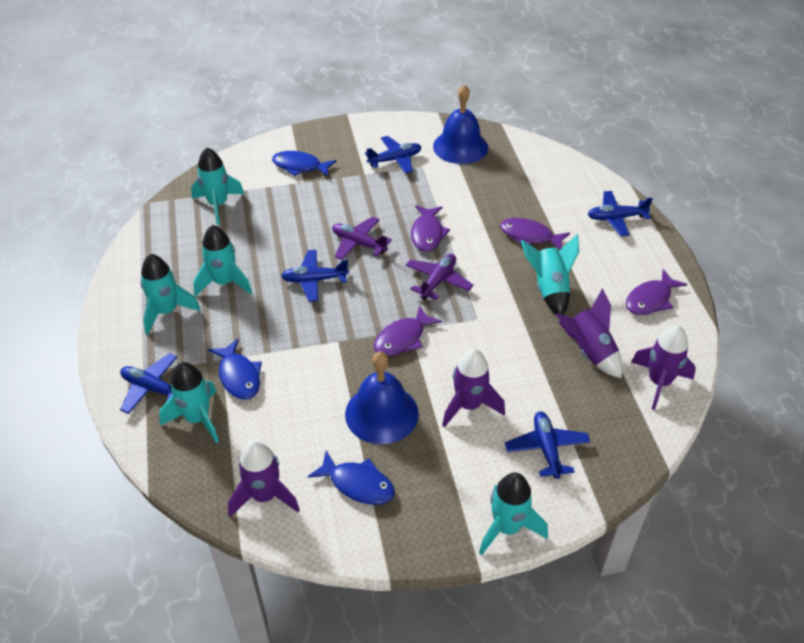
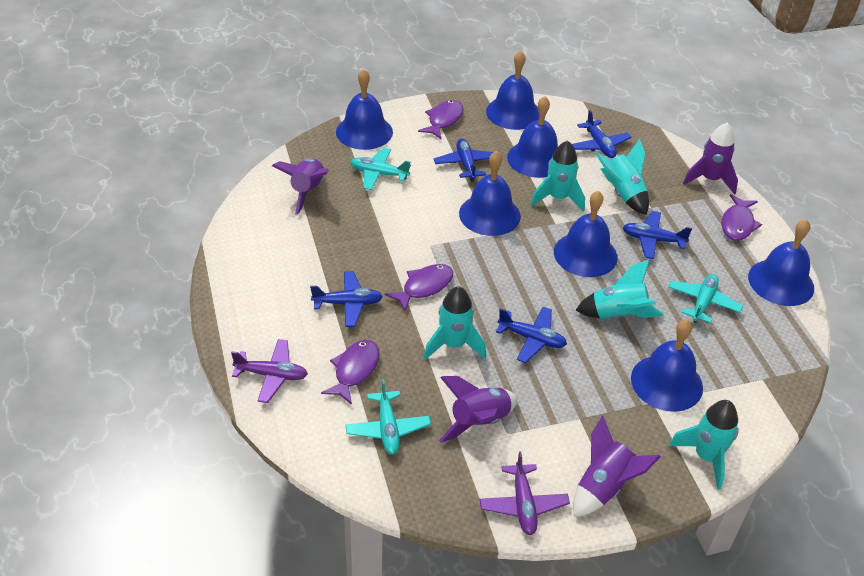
blue bell: [345,351,419,444] [433,84,488,164] = 2 -> [336,69,393,150] [459,151,521,236] [486,51,539,130] [507,96,558,178] [554,191,618,277] [631,320,703,412] [748,219,814,306] = 7
blue fish: [208,339,262,400] [272,151,337,177] [308,450,395,505] = 3 -> none = 0
turquoise plane: none = 0 -> [345,379,431,455] [350,147,411,190] [668,274,743,323] = 3
turquoise rocket: [140,254,201,335] [159,362,219,443] [191,147,244,225] [193,225,252,296] [479,472,548,555] [521,234,579,315] = 6 -> [424,286,486,360] [531,140,585,212] [576,259,664,319] [595,138,649,215] [669,400,739,490] = 5

